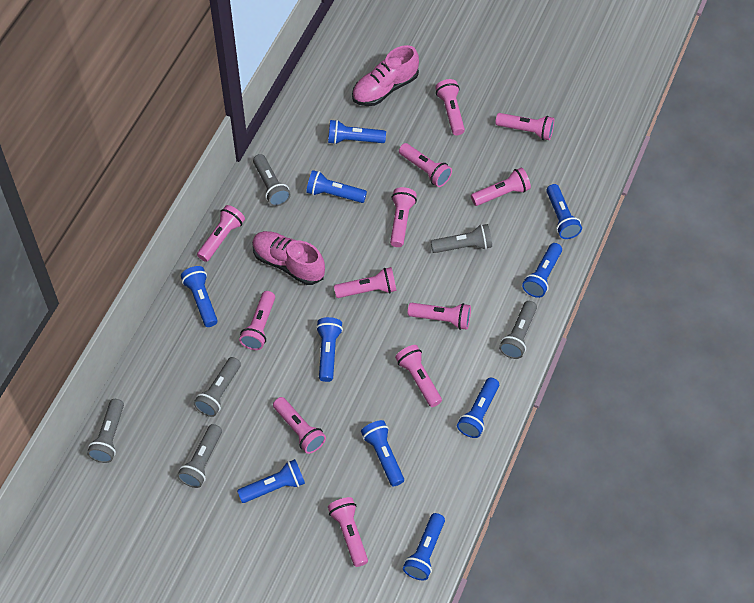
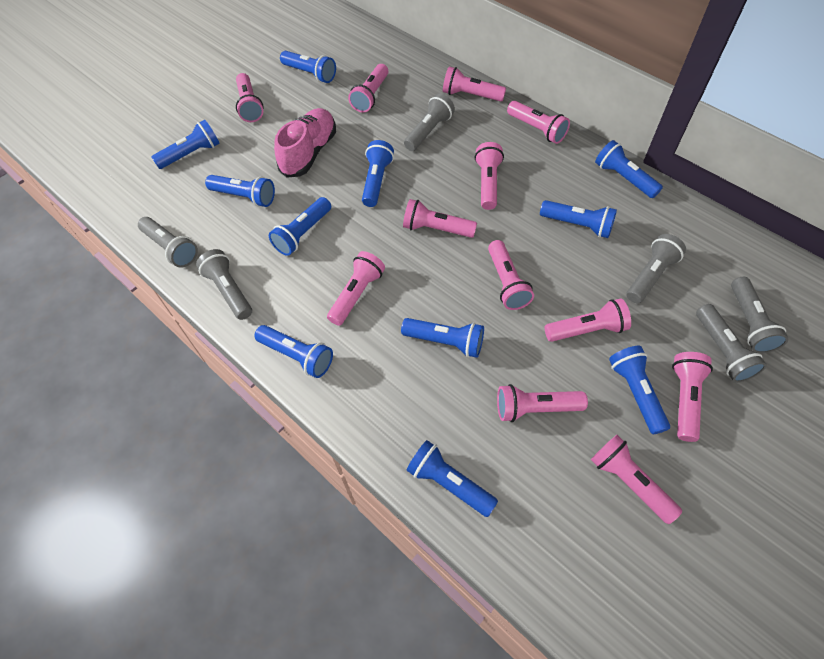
blue flashlight: [181,266,218,327] [237,459,305,503] [306,170,367,203] [316,317,343,382] [328,120,386,145] [361,420,404,487] [403,513,445,581] [457,378,499,438] [522,243,562,298] [546,184,582,239] = 10 -> [151,120,220,169] [205,175,275,207] [254,325,333,378] [269,197,331,256] [280,51,336,83] [362,140,394,207] [401,318,484,358] [406,440,498,517] [540,200,617,238] [595,140,663,198] [609,346,670,435] = 11
pink shoe: [252,231,325,285] [352,45,419,106] = 2 -> [274,108,336,178] = 1

